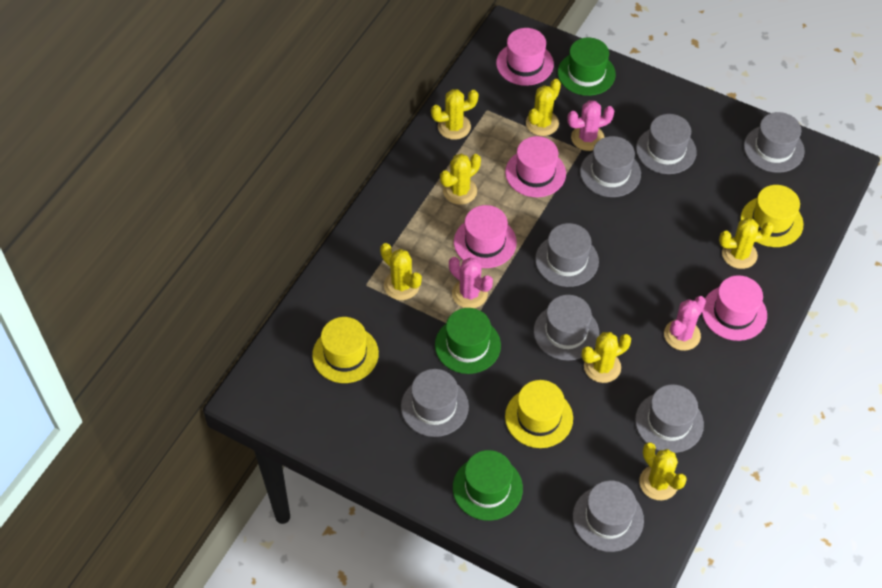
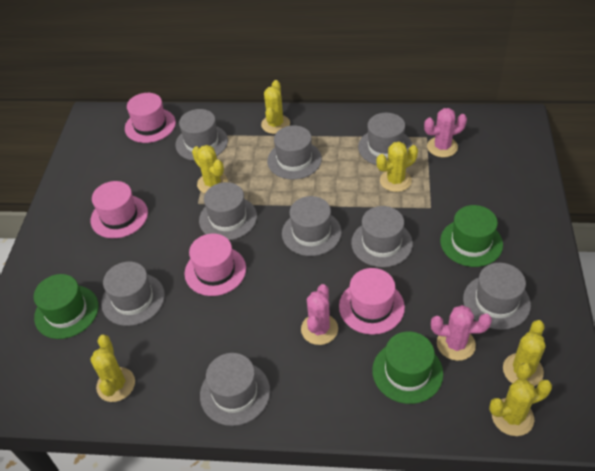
grey hat: [401,369,469,437] [534,295,599,361] [535,223,599,287] [573,481,644,552] [580,136,641,197] [635,384,704,453] [636,114,697,174] [744,112,805,173] = 8 -> [101,262,165,326] [175,109,228,161] [199,182,257,240] [200,353,270,426] [267,125,322,180] [282,196,341,256] [351,206,413,267] [358,113,412,165] [463,263,531,330] = 9
yellow cactus: [380,243,422,300] [431,89,478,140] [440,154,481,205] [526,79,561,136] [581,332,631,383] [639,442,687,500] [719,218,774,269] = 7 -> [90,335,135,402] [192,145,228,193] [261,80,290,134] [377,141,418,192] [489,379,552,436] [503,320,545,386] = 6
yellow hat: [312,317,379,383] [505,380,573,448] [741,185,803,247] = 3 -> none = 0

